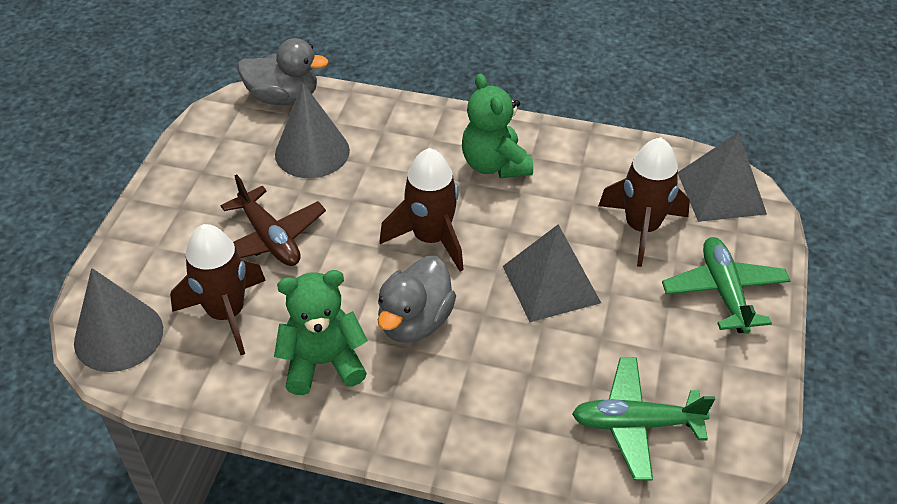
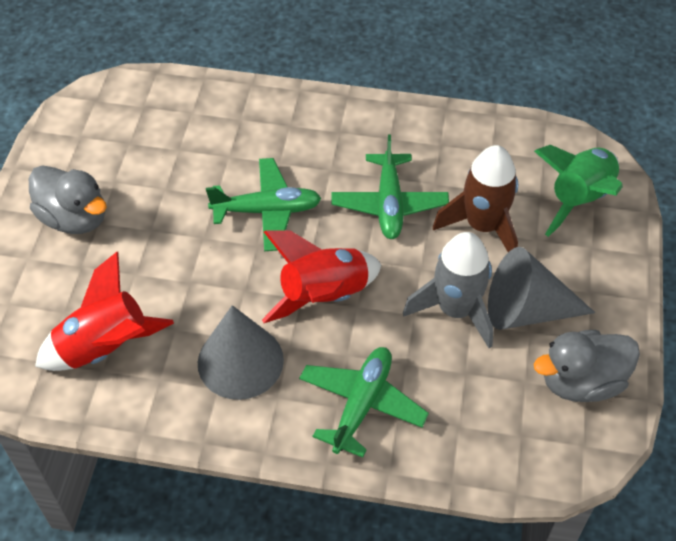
brown plane: [220,174,326,266] = 1 -> none = 0
brown rocket: [170,224,266,355] [380,148,464,272] [598,137,690,267] = 3 -> [433,145,518,252] = 1
green plane: [572,357,715,481] [662,237,791,334] = 2 -> [206,158,321,251] [299,347,429,458] [332,134,449,239] = 3
green rocket: none = 0 -> [534,145,623,237] = 1
green teddy bear: [274,270,368,395] [462,74,533,178] = 2 -> none = 0
grey pyramid: [503,224,601,322] [678,132,767,222] = 2 -> none = 0
grey rocket: none = 0 -> [403,232,493,348] = 1
red rocket: none = 0 -> [35,252,174,371] [262,230,381,323] = 2

